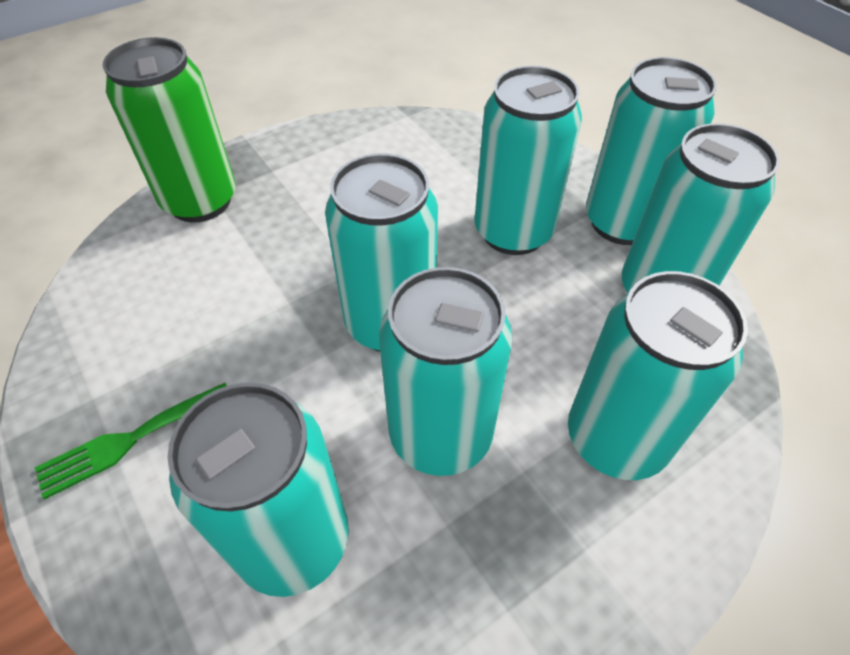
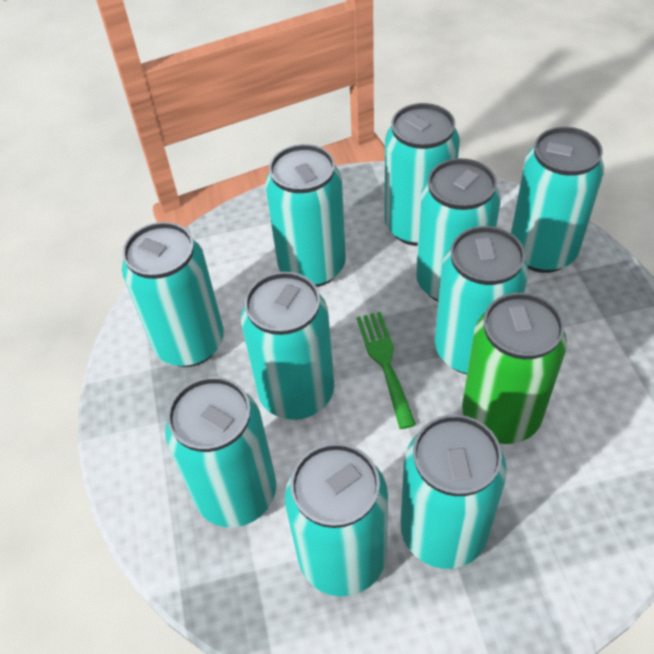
turquoise can: [167,383,349,597] [325,153,438,352] [379,267,512,476] [474,66,582,255] [568,271,748,480] [586,57,717,245] [622,123,780,293] = 7 -> [122,222,224,367] [165,377,276,527] [241,272,334,420] [265,144,346,287] [285,443,388,597] [384,103,460,246] [401,415,507,569] [416,158,501,301] [435,226,529,374] [511,127,604,273] = 10

